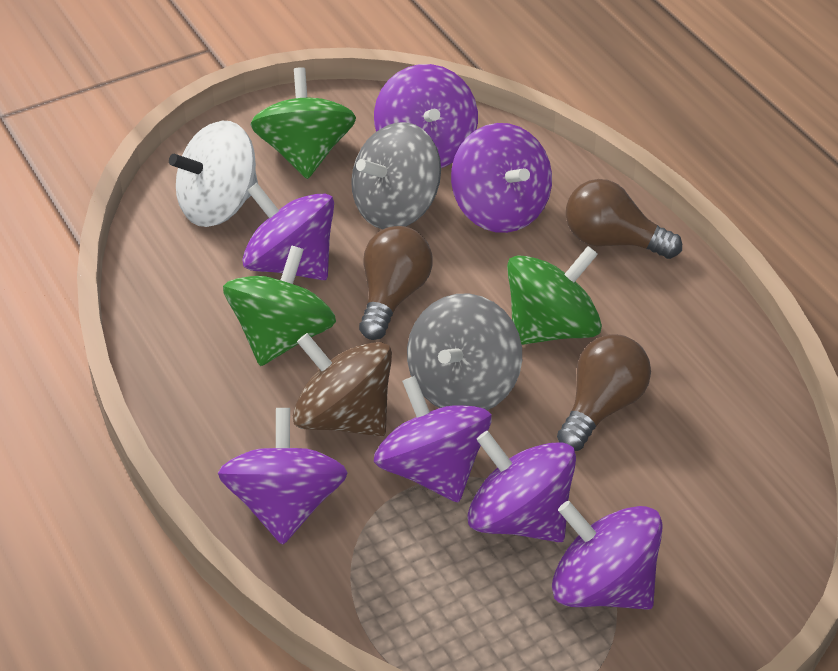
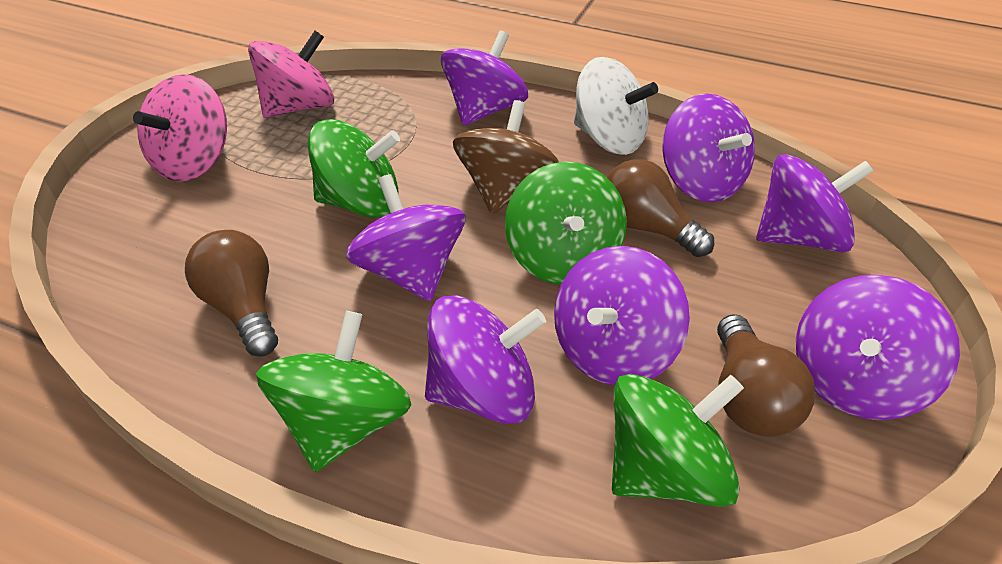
green spinning top: [223,245,336,366] [250,67,356,179] [507,246,602,345] = 3 -> [256,311,411,472] [308,119,400,218] [505,162,627,284] [612,374,744,507] = 4
grey spinning top: [351,122,441,229] [407,294,522,410] = 2 -> none = 0
pink spinning top: none = 0 -> [133,74,227,181] [248,31,334,118] = 2

